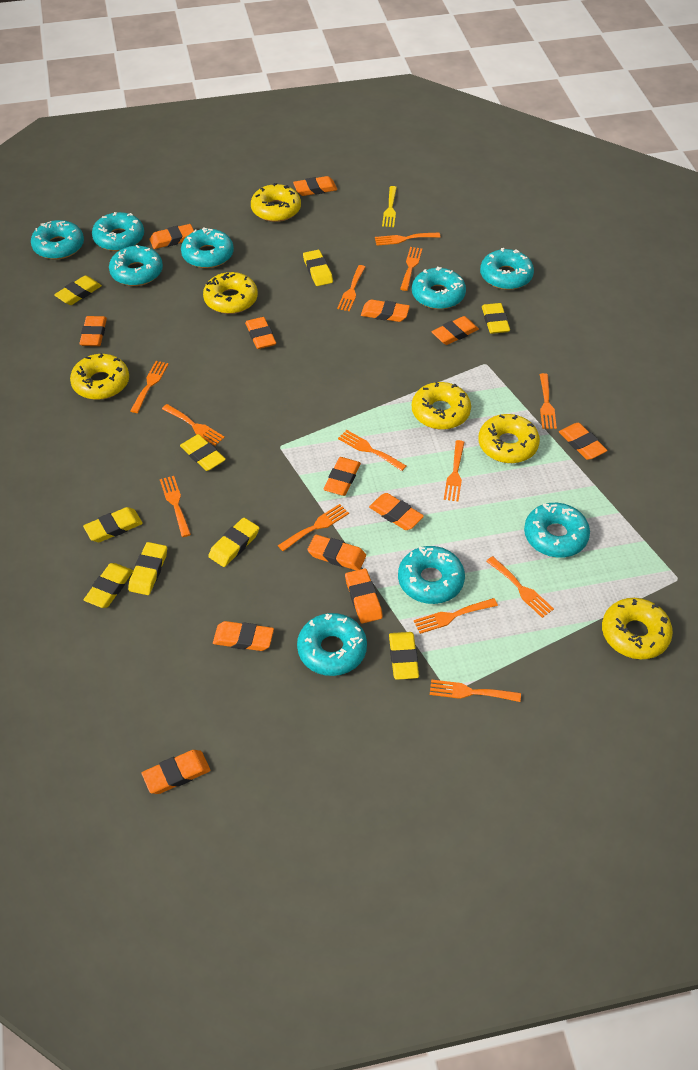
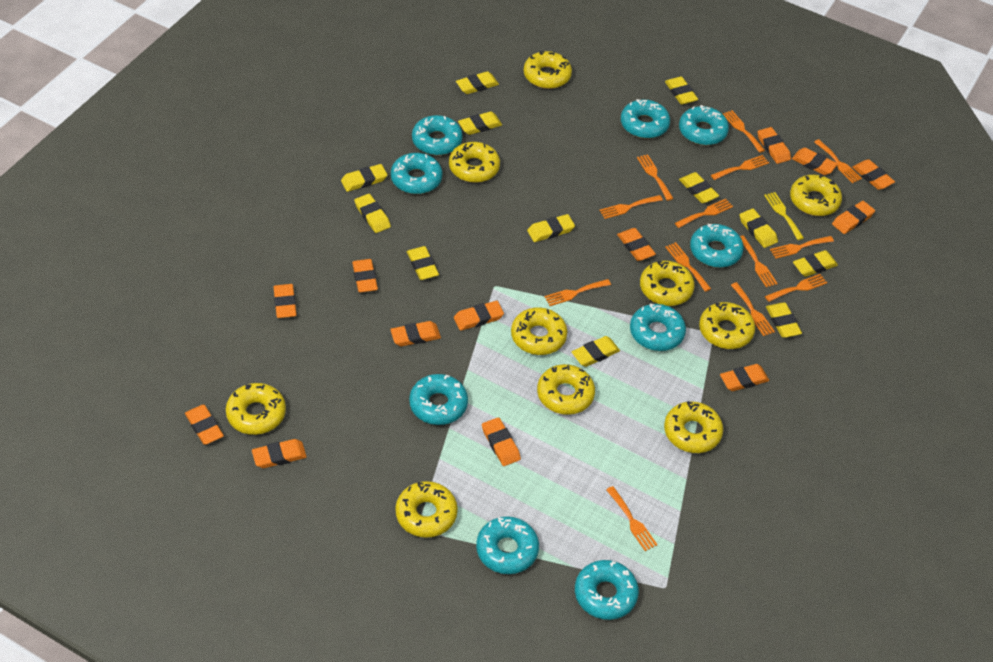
yellow donut: [70,353,129,400] [203,272,258,314] [251,183,301,222] [412,382,471,430] [479,414,540,463] [602,598,673,659] = 6 -> [226,383,286,435] [395,481,458,538] [449,142,500,183] [511,307,567,355] [524,51,572,89] [537,364,595,415] [640,261,695,306] [664,401,723,453] [699,302,755,349] [790,175,842,216] = 10
yellow eraser: [54,275,102,305] [83,507,143,542] [84,563,133,608] [128,542,167,595] [180,434,226,471] [208,518,259,567] [303,250,333,286] [389,632,419,680] [482,303,510,334] = 9 -> [341,164,388,192] [354,194,391,233] [407,246,439,280] [456,71,499,94] [458,111,502,135] [527,214,575,242] [572,336,620,367] [665,76,698,105] [679,172,719,203] [740,208,778,248] [766,303,802,338] [793,250,838,277] = 12

